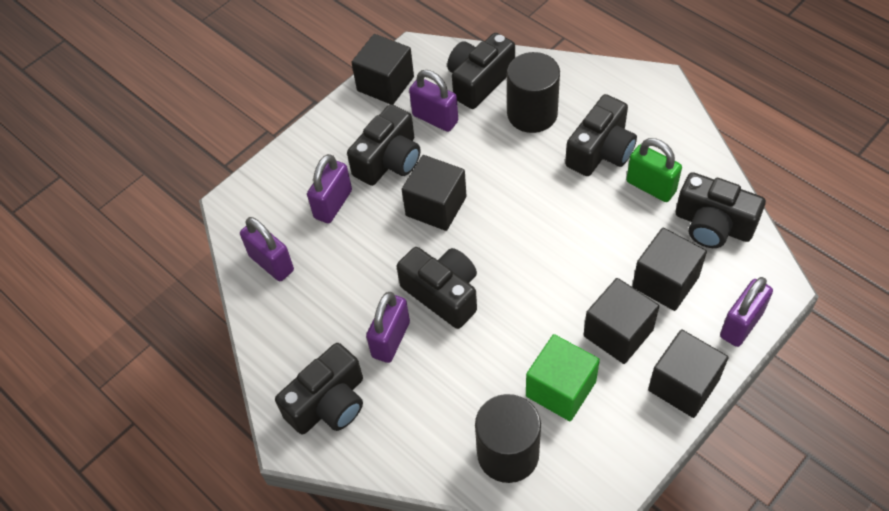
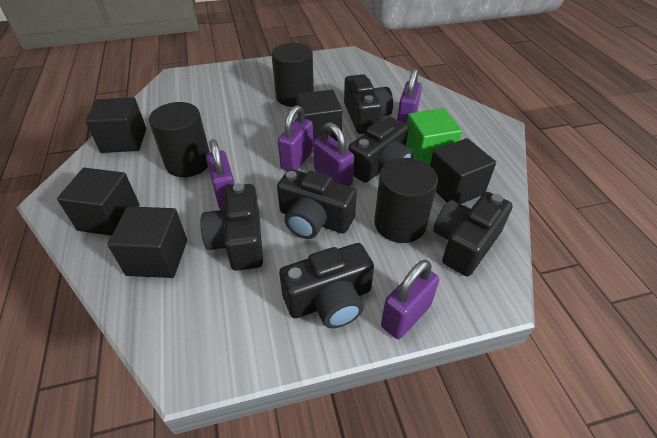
black cylinder: [475,394,541,483] [507,52,560,133] = 2 -> [149,102,210,177] [271,43,314,107] [374,158,438,243] = 3
green padlock: [626,138,682,202] = 1 -> none = 0

